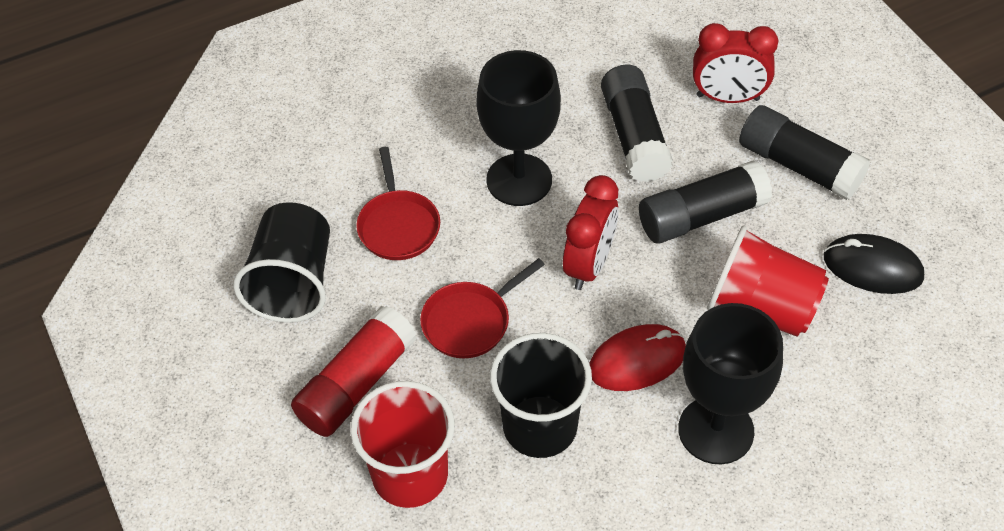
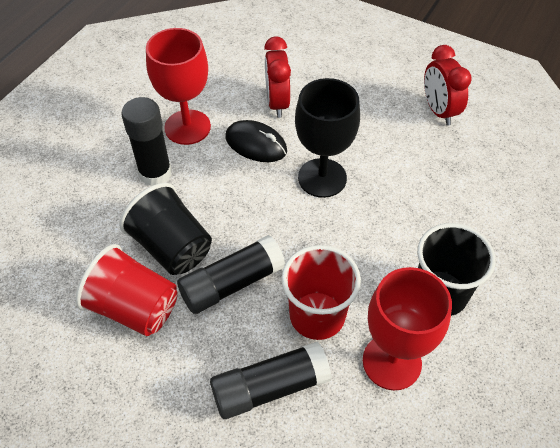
black goblet: [476,50,561,206] [678,303,783,464] = 2 -> [295,78,360,198] = 1
red glue stick: [291,306,417,437] = 1 -> none = 0
red goblet: none = 0 -> [146,28,211,145] [363,267,452,390] = 2
red mouse: [589,324,686,391] = 1 -> none = 0
red pan: [356,147,440,260] [420,258,545,358] = 2 -> none = 0

